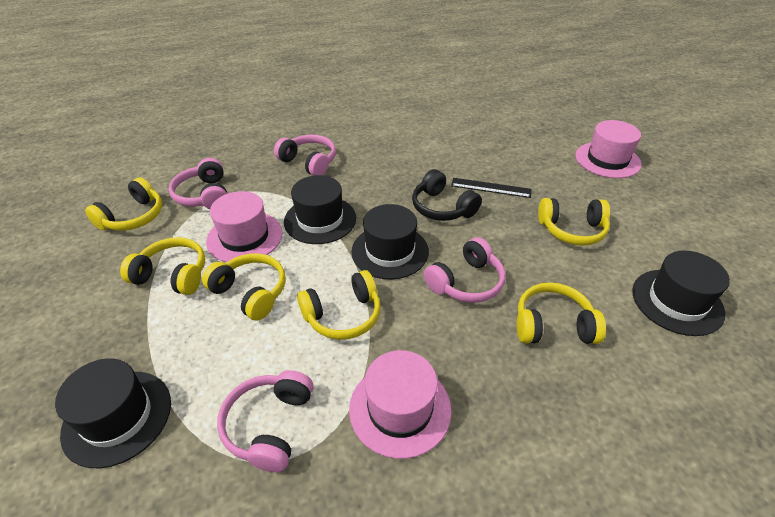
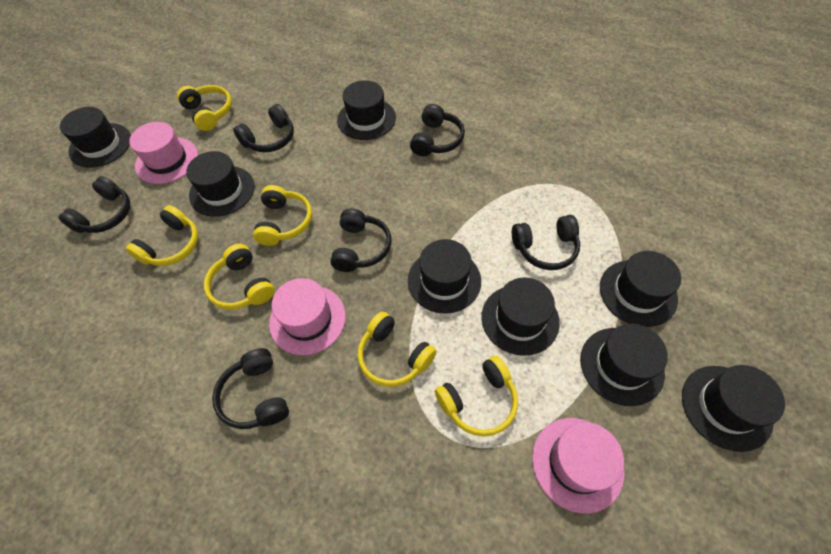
black hat: [55,358,171,468] [284,175,356,244] [352,204,429,279] [632,250,730,336] = 4 -> [60,107,131,168] [186,151,255,217] [337,80,396,140] [408,239,481,314] [481,277,560,356] [580,324,668,406] [600,251,681,327] [682,365,785,452] = 8
black headphones: [412,169,482,221] = 1 -> [58,176,130,233] [212,348,289,429] [233,104,294,152] [330,209,391,272] [410,104,465,156] [512,215,580,270] = 6
black ruler: [451,178,532,198] = 1 -> none = 0
pink headphones: [169,158,227,209] [217,370,313,472] [274,135,336,176] [424,237,505,303] = 4 -> none = 0

